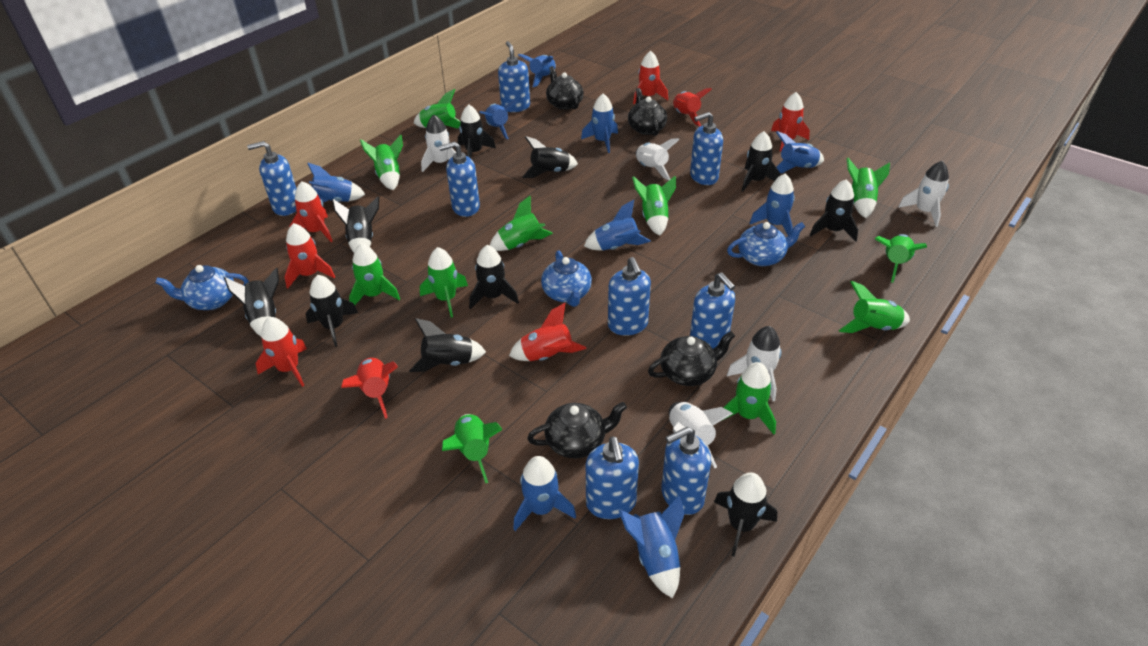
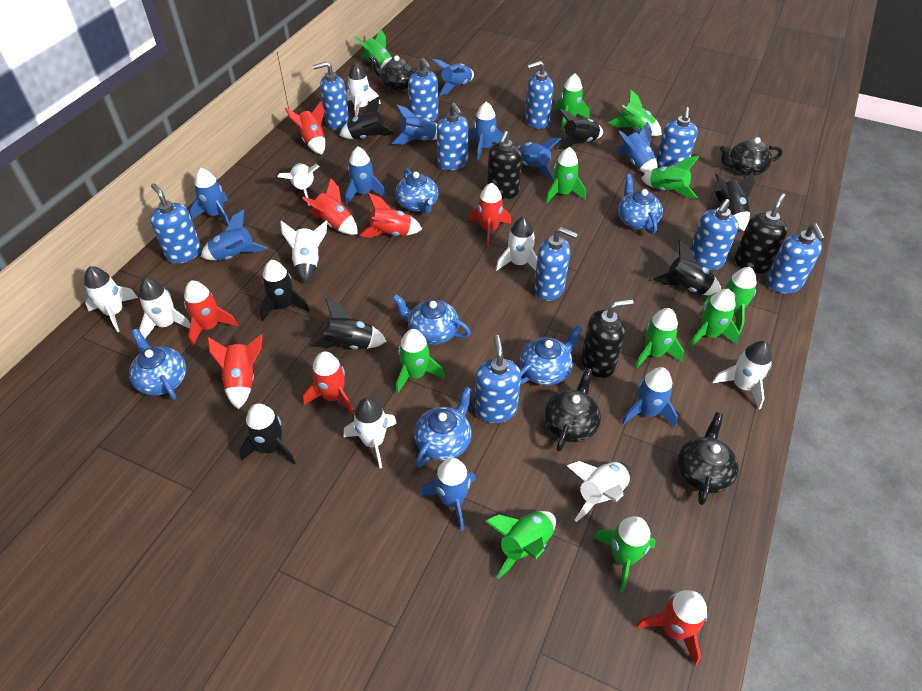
black rocket: [224,267,279,336] [306,275,358,347] [332,196,379,253] [409,318,486,372] [458,104,496,158] [469,245,519,309] [522,136,578,178] [714,472,777,557] [741,131,780,191] [810,179,858,241] = 10 -> [239,403,296,464] [260,260,309,322] [313,299,387,349] [339,96,395,139] [558,109,603,149] [653,240,721,295] [715,172,755,231] = 7
black soap dispenser: none = 0 -> [487,131,522,199] [581,299,634,378] [735,193,788,274] = 3
blue rocket: [307,163,366,202] [479,100,517,139] [513,456,576,531] [518,54,556,87] [581,94,618,153] [584,200,651,251] [618,495,684,598] [750,174,795,236] [776,131,824,173] = 9 -> [190,168,229,225] [201,210,267,261] [345,147,386,205] [392,105,437,145] [420,458,475,531] [432,59,474,95] [470,101,503,160] [518,138,561,179] [616,121,658,173] [622,367,678,427] = 10
blue soap dispenser: [247,141,297,216] [439,141,480,217] [498,41,530,112] [586,436,639,519] [608,257,651,336] [661,427,711,515] [690,112,723,185] [690,273,735,348] = 8 -> [150,183,201,264] [313,61,349,130] [408,58,438,121] [437,103,469,170] [475,335,521,423] [525,61,554,129] [534,227,578,301] [656,107,698,168] [690,199,739,270] [766,224,825,293] = 10
blue teapot: [155,265,249,310] [541,251,592,307] [727,222,805,266] = 3 -> [129,329,186,400] [392,294,471,345] [395,168,438,214] [414,386,472,467] [520,325,582,386] [618,174,663,234] = 6
white rocket: [421,115,456,172] [636,138,680,180] [669,402,733,468] [727,326,782,401] [898,161,949,227] = 5 -> [84,266,138,332] [139,278,190,338] [278,163,320,206] [280,220,327,284] [344,397,397,468] [346,62,381,116] [496,217,537,271] [567,461,631,522] [712,341,772,409] = 9

